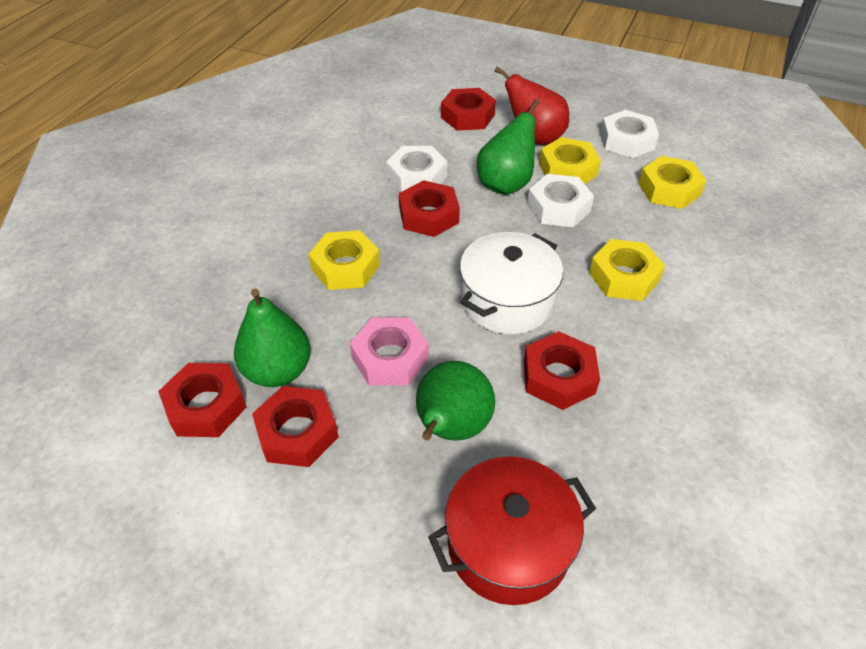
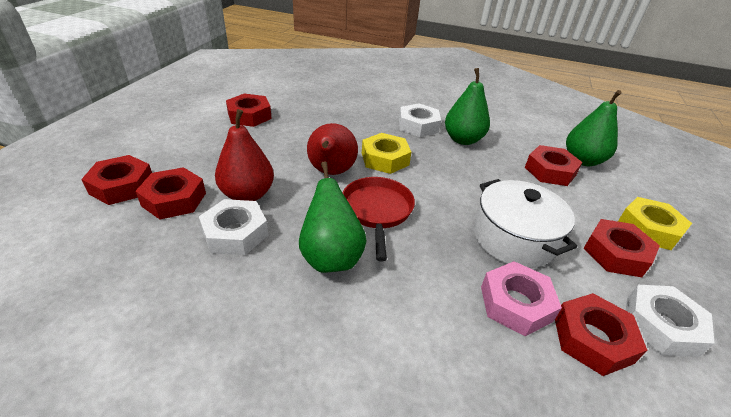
red nut: [158,363,247,437] [252,386,339,467] [399,180,460,237] [441,88,496,131] [524,331,600,410] = 5 -> [81,155,152,205] [135,167,206,219] [226,94,272,127] [525,145,583,186] [555,293,647,376] [583,219,660,277] = 6
red pan: none = 0 -> [342,177,415,261] = 1
red pear: [494,67,569,145] = 1 -> [215,109,274,201] [307,123,358,175] = 2
red pot: [428,456,596,605] = 1 -> none = 0
yellow nut: [308,230,380,290] [539,137,601,184] [589,239,665,301] [638,156,707,209] = 4 -> [362,133,411,174] [618,197,692,250] = 2

